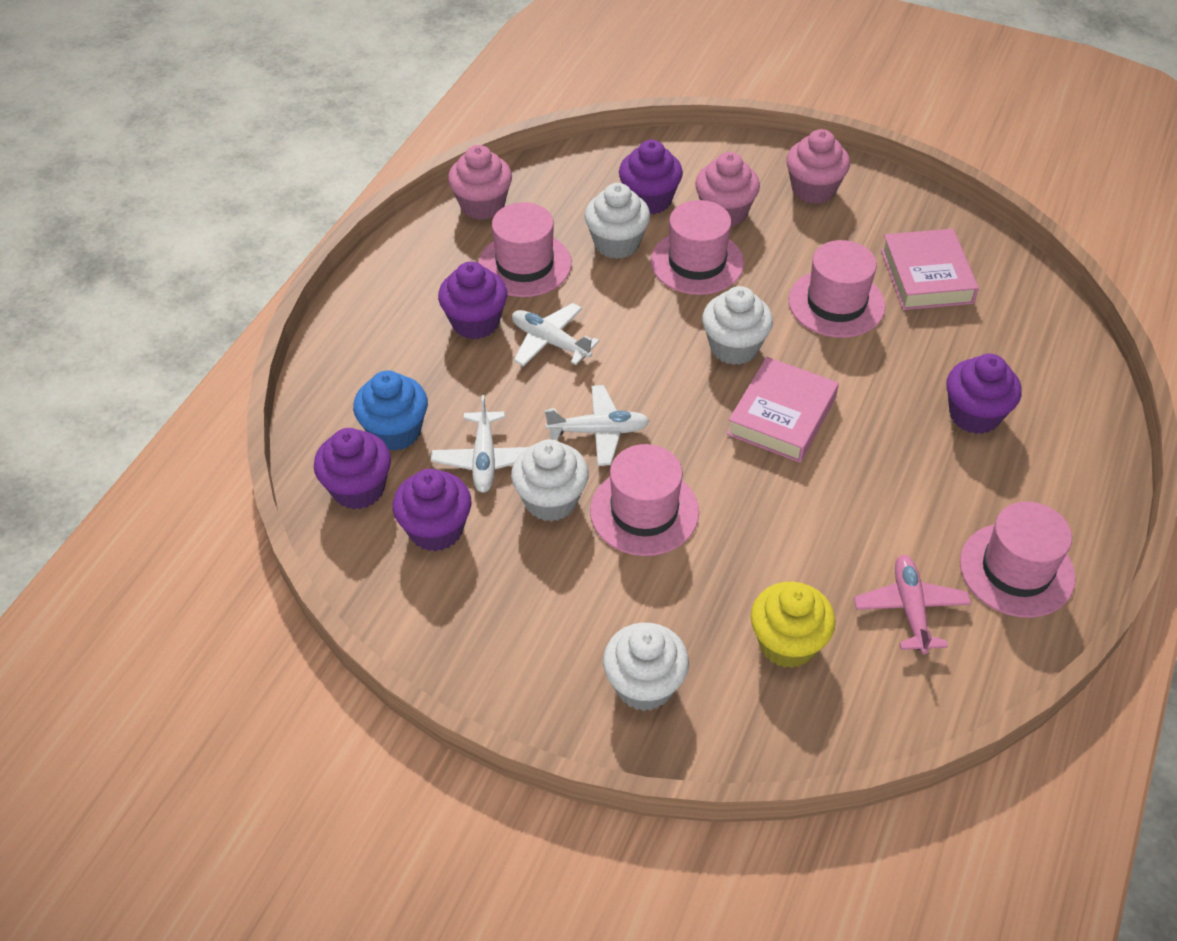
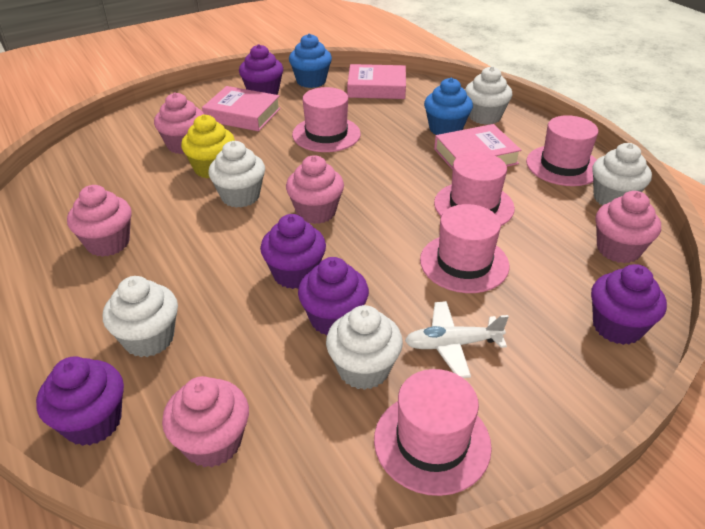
blue cupcake: [353,370,428,451] = 1 -> [289,33,332,88] [424,78,473,135] = 2
pink book: [727,357,839,463] [881,229,979,310] = 2 -> [202,86,281,131] [347,64,406,99] [434,124,521,170] = 3
pink cupcake: [448,145,512,220] [695,152,760,226] [786,129,850,204] = 3 -> [67,185,132,257] [154,93,204,154] [162,376,249,468] [286,155,344,224] [596,191,661,263] = 5
pink plane: [854,555,971,654] = 1 -> none = 0
white cupcake: [511,439,589,522] [584,183,650,259] [603,623,689,711] [702,286,773,365] = 4 -> [103,276,178,357] [208,141,265,208] [326,305,403,390] [465,66,513,125] [592,143,652,206] = 5
white plane: [431,395,528,493] [512,303,599,366] [545,385,649,466] = 3 -> [405,301,509,378] = 1

